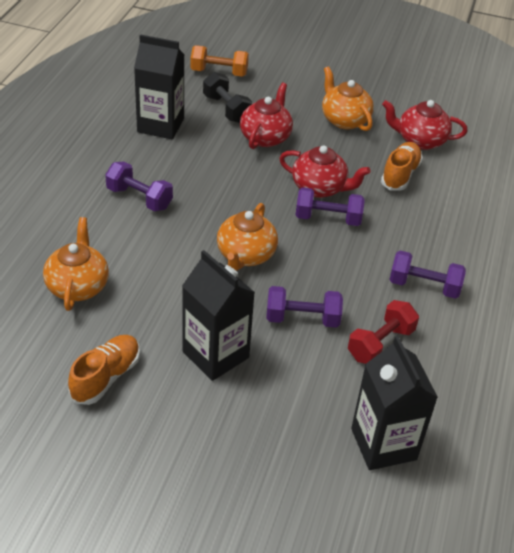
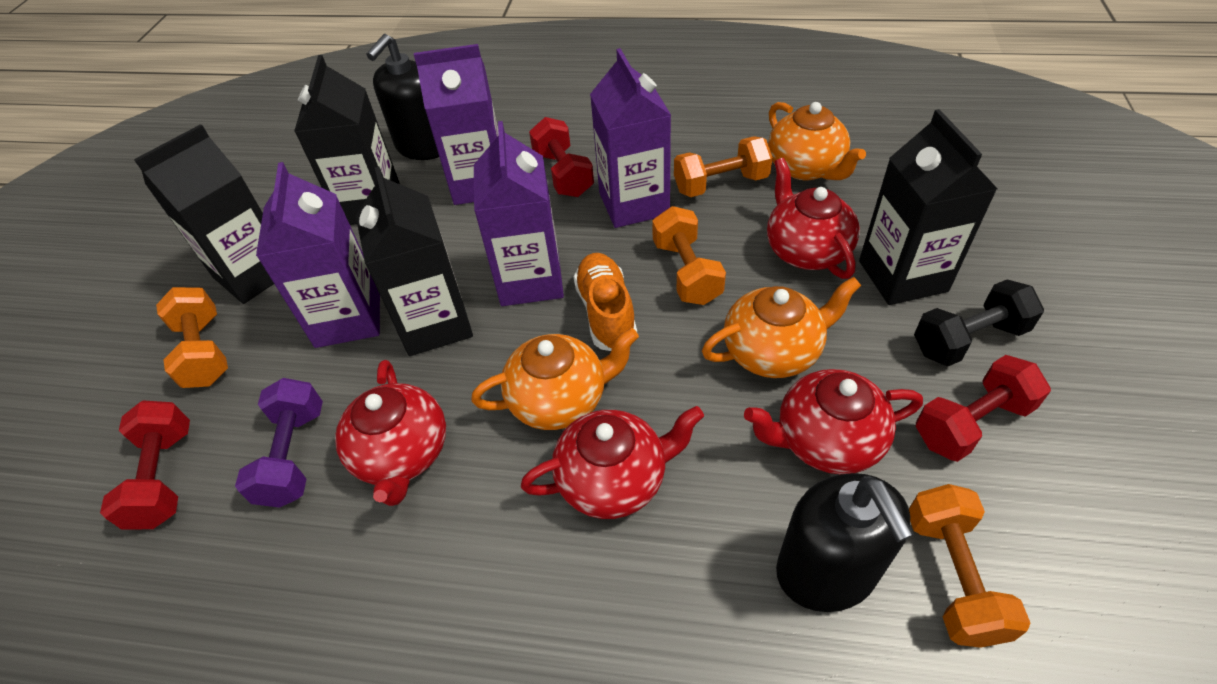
black carton: [134,34,184,139] [182,250,255,381] [351,336,438,470] = 3 -> [134,124,274,304] [294,55,400,225] [356,166,473,356] [859,109,998,305] = 4
black soap dispenser: none = 0 -> [366,34,439,160] [776,473,914,612] = 2
orange dumbbell: [191,45,249,77] = 1 -> [156,287,228,388] [652,206,726,305] [674,136,773,197] [909,484,1030,648] = 4
orange shoe: [68,335,140,405] [381,142,423,191] = 2 -> [573,253,637,351] = 1
purple carton: none = 0 -> [256,162,380,348] [414,44,499,205] [474,121,564,306] [590,48,671,228] = 4
purple dumbbell: [105,162,173,211] [266,286,343,328] [295,187,365,226] [389,251,466,299] = 4 -> [235,378,323,508] = 1
red dumbbell: [348,300,419,364] = 1 -> [100,400,190,530] [529,117,594,197] [916,355,1051,462] = 3
red teapot: [240,83,293,149] [279,145,370,198] [382,100,467,150] = 3 -> [335,360,446,506] [521,406,704,519] [744,369,923,474] [767,158,860,279] = 4

